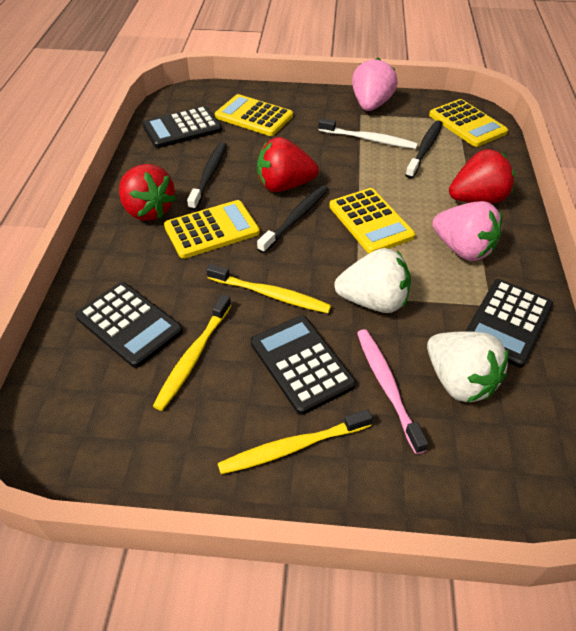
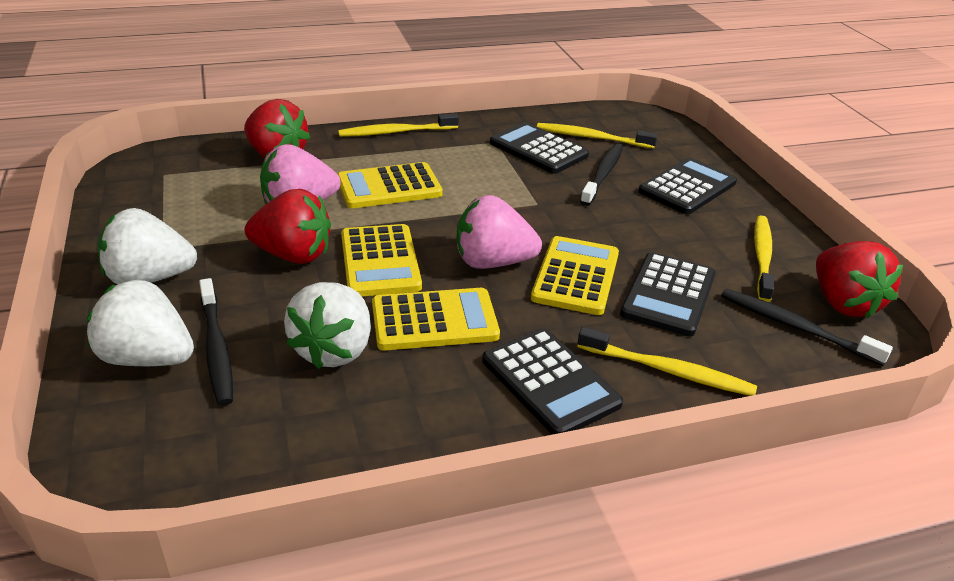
pink toothbrush: [357,329,428,454] = 1 -> none = 0
white strawberry: [334,248,411,313] [427,331,509,402] = 2 -> [87,280,194,366] [98,208,197,285] [284,282,371,369] = 3
white toothbrush: [318,118,418,149] = 1 -> none = 0
yellow toothbrush: [153,294,232,411] [206,264,331,313] [218,409,373,474] = 3 -> [338,113,459,137] [537,123,658,148] [578,327,757,396] [754,216,774,302] = 4

